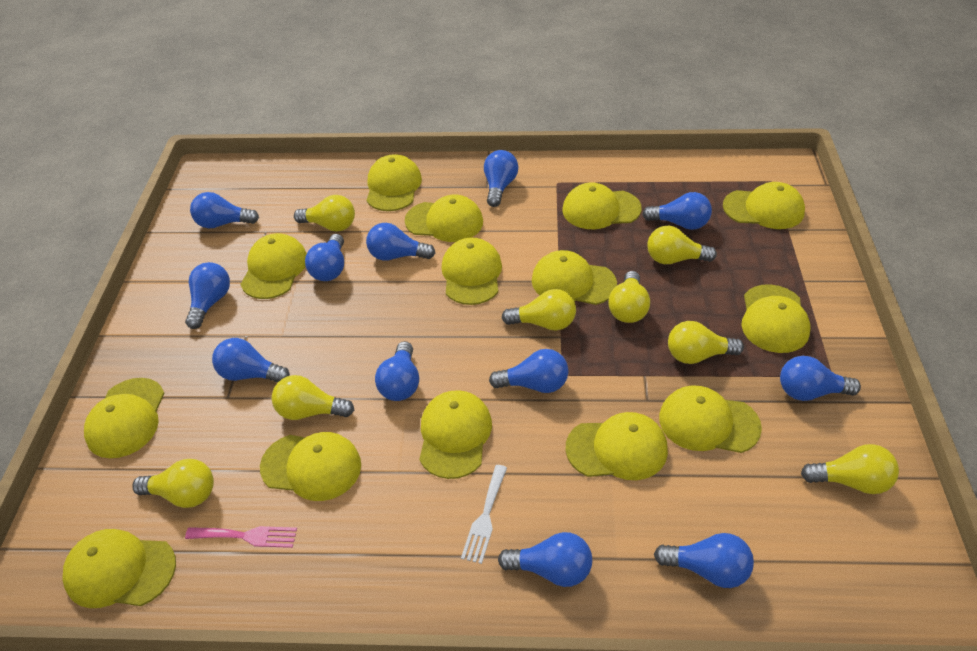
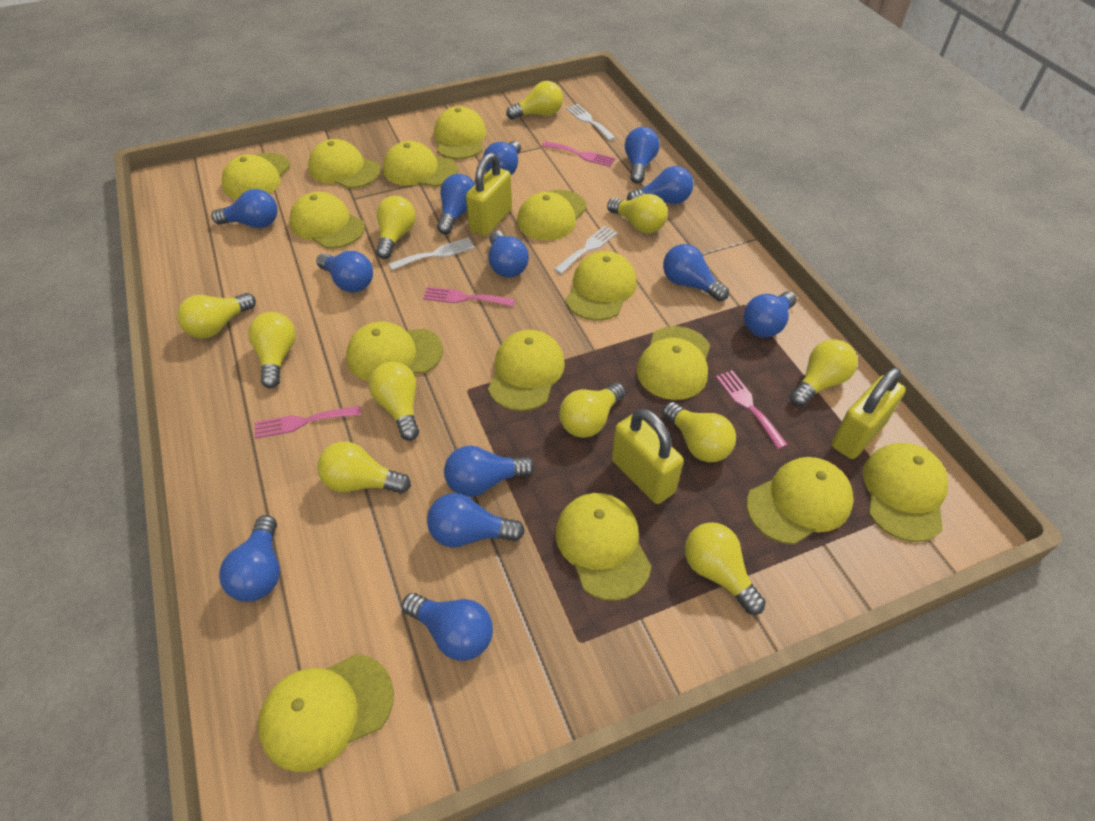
blue light bulb: [185,262,230,329] [190,192,259,228] [212,338,290,382] [305,234,344,281] [366,223,435,261] [375,341,419,401] [484,150,518,207] [489,349,568,393] [498,532,592,587] [642,192,712,230] [654,533,754,588] [780,356,861,401] = 12 -> [212,189,278,228] [219,515,280,602] [316,251,373,292] [402,593,493,661] [427,493,525,547] [437,174,475,234] [444,445,535,497] [483,141,521,175] [488,231,529,278] [625,127,660,184] [627,166,693,204] [663,244,729,301] [743,291,797,337] = 13
pink fork: [185,526,297,548] = 1 -> [254,406,361,439] [423,287,515,307] [542,141,615,167] [716,370,788,449] = 4
white fork: [461,465,507,564] = 1 -> [389,237,475,270] [554,226,618,274] [566,104,616,141] = 3
yellow light bulb: [132,459,214,508] [272,375,354,420] [294,195,355,232] [502,289,576,330] [609,271,650,323] [647,226,717,264] [668,321,744,364] [801,444,899,494] = 8 -> [177,293,256,338] [248,312,296,388] [317,441,411,494] [369,361,419,441] [376,196,416,259] [506,81,563,120] [559,382,626,438] [607,194,668,233] [662,402,736,462] [685,522,766,615] [790,339,857,407] = 11
yellow padlock: none = 0 -> [466,153,512,236] [612,408,684,504] [831,368,906,459] = 3

